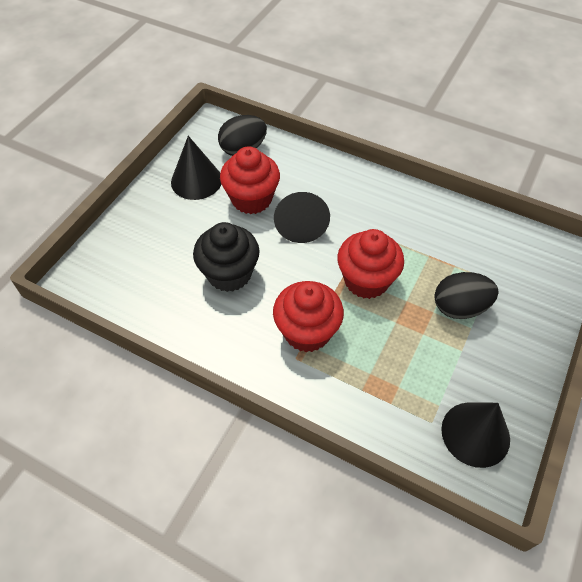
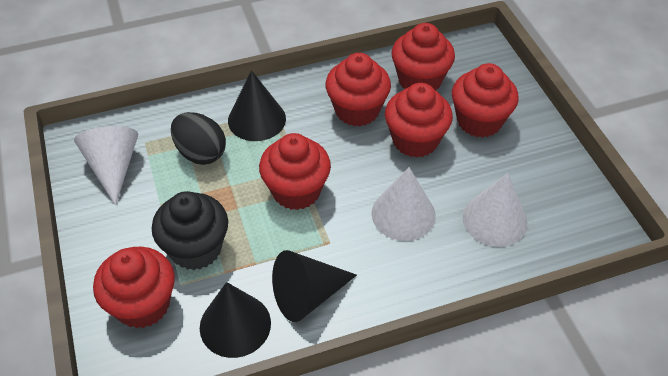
black egg: [218,115,267,156] [435,272,498,319] = 2 -> [171,112,226,165] = 1
red cupcake: [220,146,280,214] [273,281,344,352] [337,229,404,299] = 3 -> [93,247,175,328] [259,133,331,210] [325,53,391,126] [385,83,453,158] [392,23,455,91] [452,63,519,138] = 6
white cone: none = 0 -> [74,126,138,206] [372,167,436,241] [463,173,528,247] = 3

